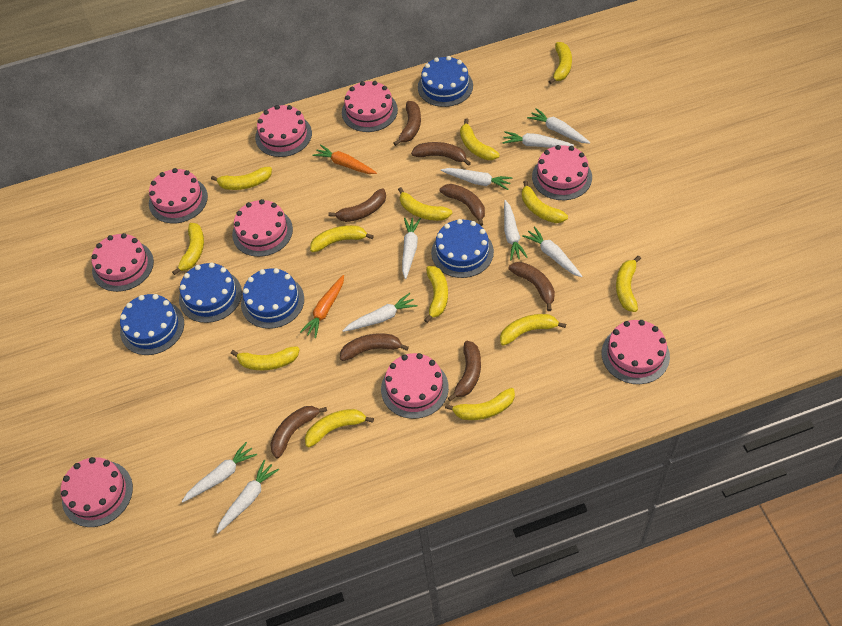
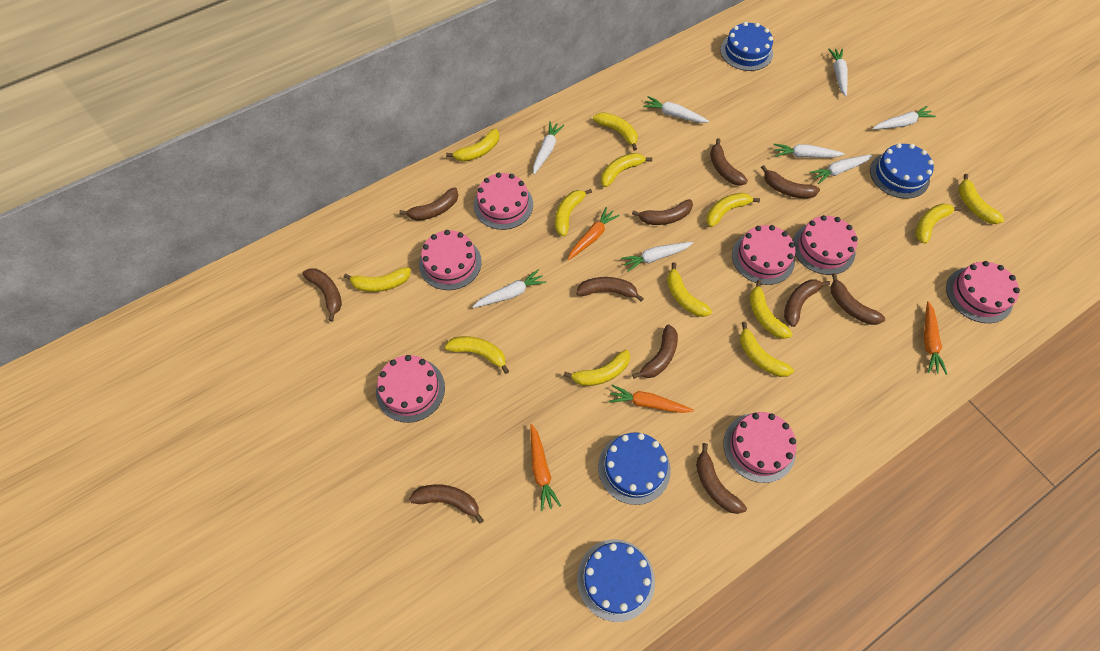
blue cake: [120,294,184,355] [179,263,242,323] [241,268,304,329] [418,56,473,107] [431,219,494,278] = 5 -> [577,540,655,622] [598,432,671,505] [720,22,773,71] [870,143,934,199] = 4
brown banana: [270,406,327,459] [328,189,386,222] [340,333,409,361] [393,101,421,146] [411,142,471,166] [440,184,485,226] [448,341,481,401] [508,262,555,311] = 8 -> [302,268,342,322] [399,187,458,221] [409,484,484,524] [576,277,644,302] [632,199,693,225] [632,324,678,379] [696,443,747,514] [710,138,748,186] [761,165,820,199] [784,279,830,327] [831,273,885,325] = 11
orange carrot: [300,275,344,338] [312,144,377,174] = 2 -> [530,424,561,511] [568,207,620,261] [609,385,694,413] [924,301,947,375] = 4
pink cake: [61,457,133,527] [91,233,154,292] [149,168,208,224] [232,199,293,257] [255,105,312,157] [342,81,398,132] [381,353,449,419] [532,145,592,200] [602,320,670,384] = 9 -> [376,355,445,423] [419,230,482,290] [474,173,533,230] [723,412,797,483] [732,225,796,285] [793,215,858,275] [946,261,1020,323] = 7
white carrot: [182,442,257,502] [216,460,279,534] [343,293,417,332] [402,218,421,279] [441,168,512,190] [502,131,574,148] [504,200,528,260] [522,226,582,277] [527,108,590,144] = 9 -> [472,269,547,308] [533,121,564,175] [621,242,693,272] [643,96,709,123] [774,144,845,158] [809,155,873,184] [828,49,848,96] [873,106,936,129] = 8

